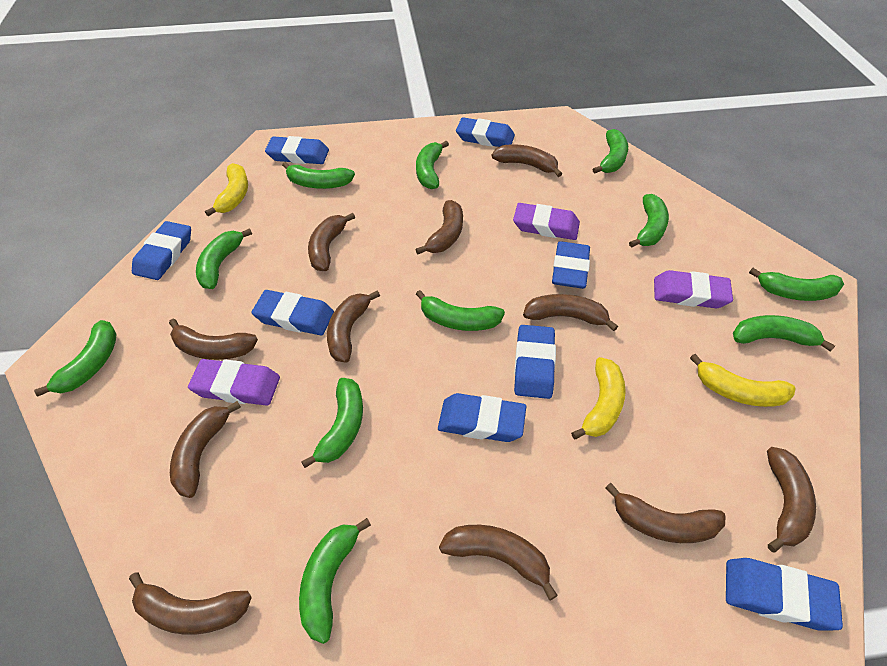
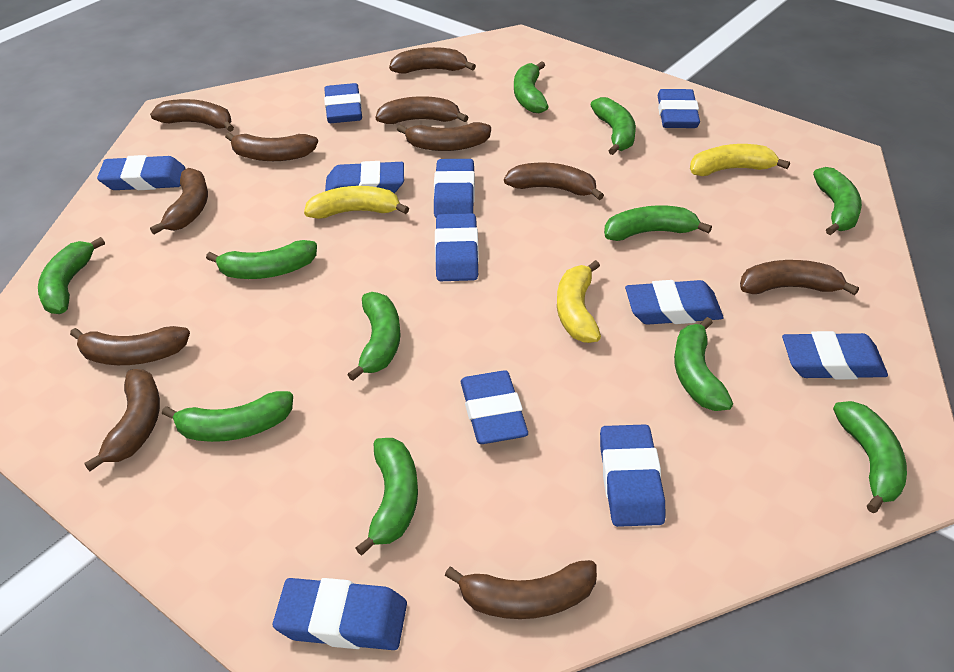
blue eraser: [132,221,191,280] [251,290,334,335] [265,136,329,164] [438,393,526,442] [456,118,515,147] [514,325,556,399] [552,241,590,289] [726,558,843,631] = 8 -> [97,155,186,190] [273,578,407,650] [324,83,362,123] [325,161,404,193] [434,159,475,218] [435,213,479,281] [461,370,528,444] [600,424,665,527] [625,280,723,325] [658,89,700,128] [782,331,888,380] = 11
purple eraser: [188,359,280,406] [513,203,580,240] [654,270,733,308] = 3 -> none = 0

